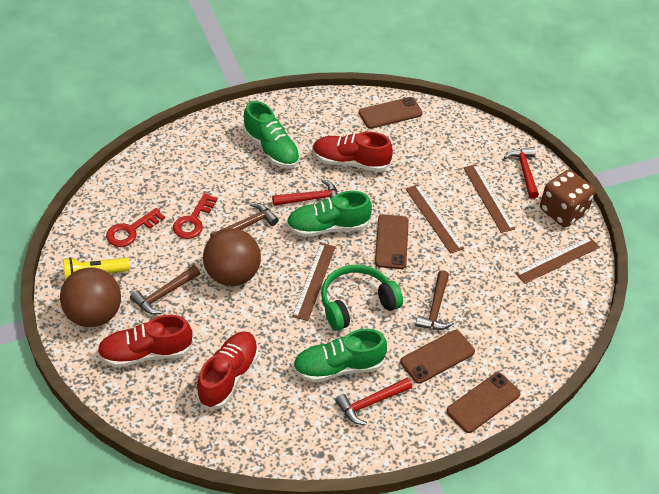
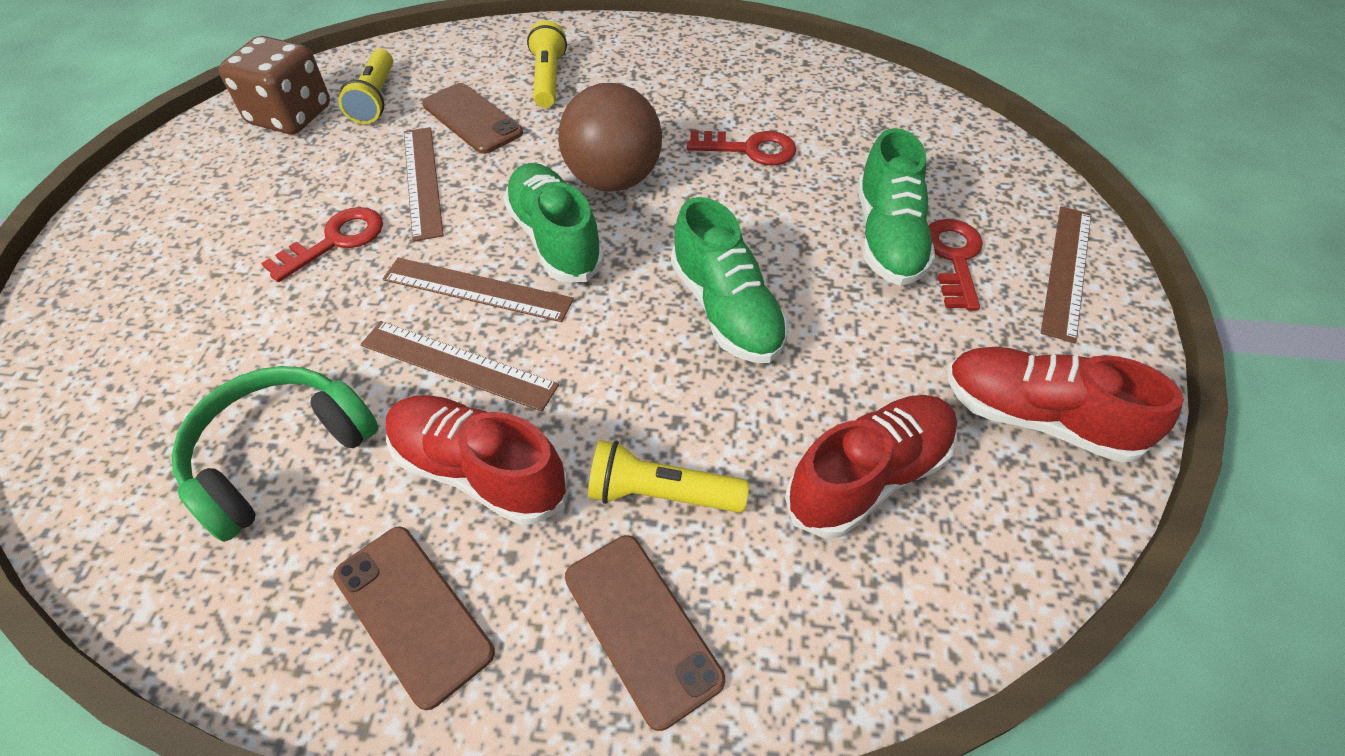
brown ball: [60,267,121,327] [203,229,261,286] = 2 -> [558,83,662,192] = 1
brown hammer: [130,265,200,314] [210,203,279,237] [415,270,454,330] = 3 -> none = 0
brown phone: [359,97,423,129] [375,214,409,269] [400,330,475,384] [447,372,521,433] = 4 -> [333,527,495,710] [422,83,523,154] [565,535,725,731] = 3
red hammer: [272,179,338,206] [335,378,412,425] [504,147,539,199] = 3 -> none = 0
red key: [106,208,165,247] [173,193,218,239] = 2 -> [261,207,383,282] [687,130,796,165] [929,219,983,310] = 3
yellow flashlight: [63,257,130,280] = 1 -> [338,49,393,124] [527,20,567,108] [588,440,749,513] = 3

